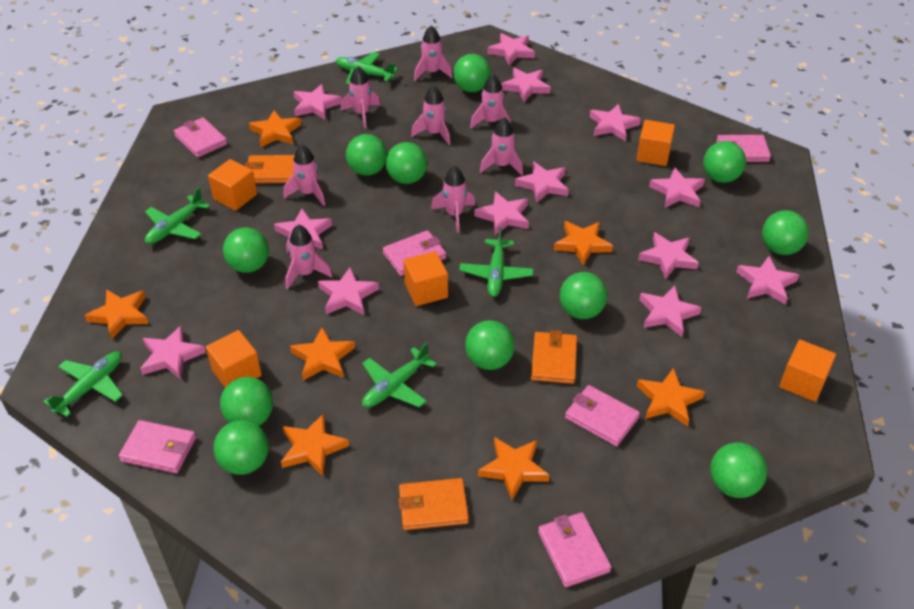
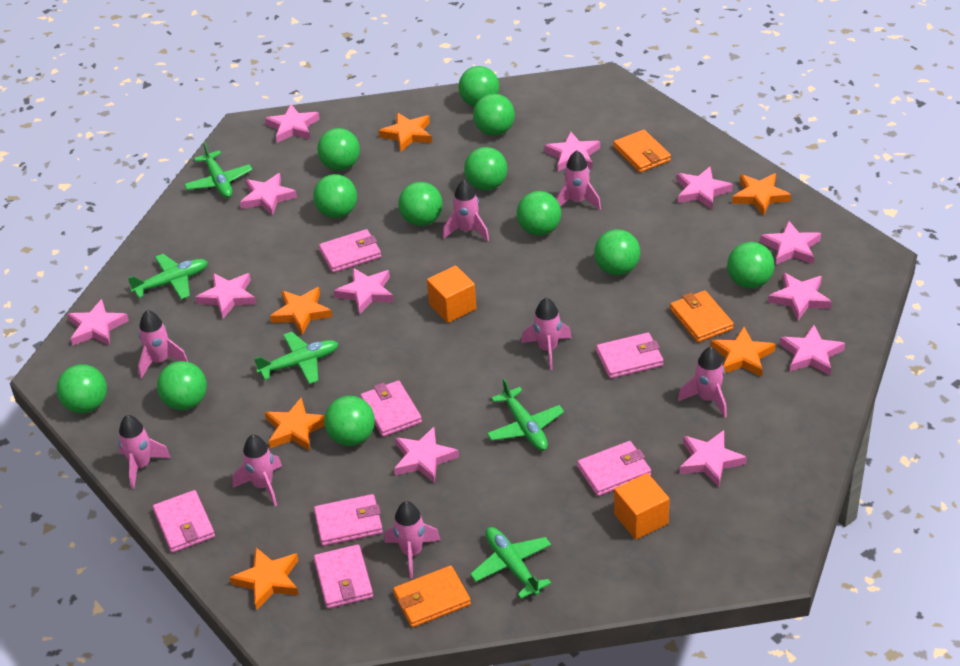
green ball: [213,420,269,475] [220,377,273,426] [223,228,269,273] [346,134,387,176] [386,142,427,184] [453,54,491,92] [465,320,515,370] [560,272,607,319] [703,141,746,183] [710,442,767,498] [762,210,809,255] = 11 -> [57,364,107,413] [157,361,207,410] [313,174,357,218] [317,128,360,171] [324,396,375,446] [398,182,443,226] [459,66,499,107] [464,147,507,190] [473,94,515,136] [517,191,561,236] [594,229,640,275] [727,242,774,289] = 12
orange cube: [206,330,262,388] [208,159,257,211] [403,251,448,306] [636,120,675,166] [779,340,836,402] = 5 -> [427,266,476,323] [614,473,669,540] = 2
orange star: [85,289,149,339] [249,110,301,147] [281,414,349,476] [290,327,355,381] [478,437,550,500] [554,221,613,266] [637,368,705,426] = 7 -> [229,548,299,610] [265,397,325,451] [270,287,332,335] [379,113,432,152] [711,327,776,377] [732,173,791,216] = 6
pink star: [140,325,206,379] [274,209,332,253] [294,84,342,119] [318,267,379,315] [474,192,529,235] [488,33,535,65] [501,68,551,102] [515,161,569,203] [590,104,641,141] [638,232,699,279] [639,286,702,337] [649,167,705,208] [736,256,799,304] = 13 -> [67,299,129,346] [195,273,256,318] [240,173,297,216] [265,104,320,143] [334,268,394,315] [394,427,459,483] [544,131,600,171] [677,167,733,209] [680,430,747,487] [760,220,821,265] [768,272,832,320] [780,325,845,375] = 12
pink wallet: [119,420,196,473] [174,117,227,158] [383,230,446,276] [538,512,611,587] [565,385,640,446] [716,135,771,162] = 6 -> [153,490,215,553] [314,494,383,546] [314,544,373,609] [319,229,381,273] [360,380,422,437] [577,441,651,496] [596,332,663,379] = 7

